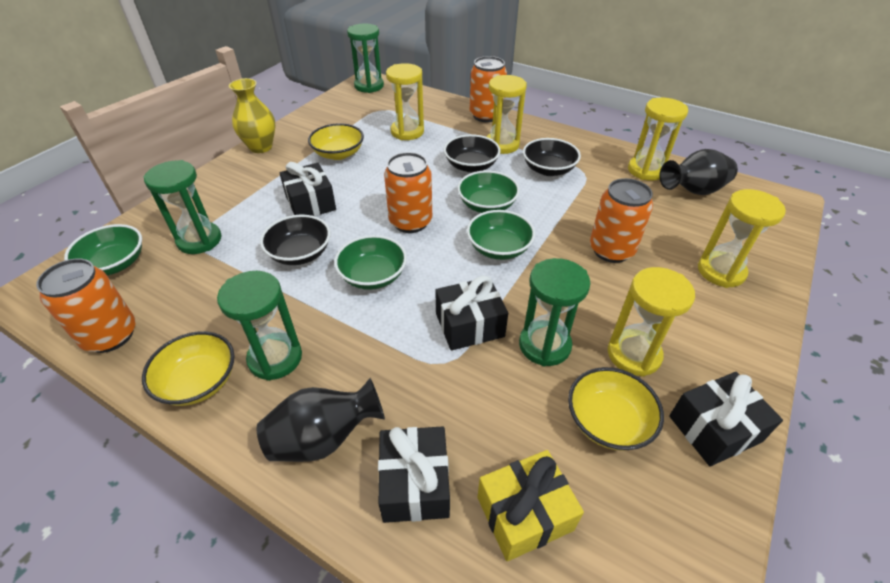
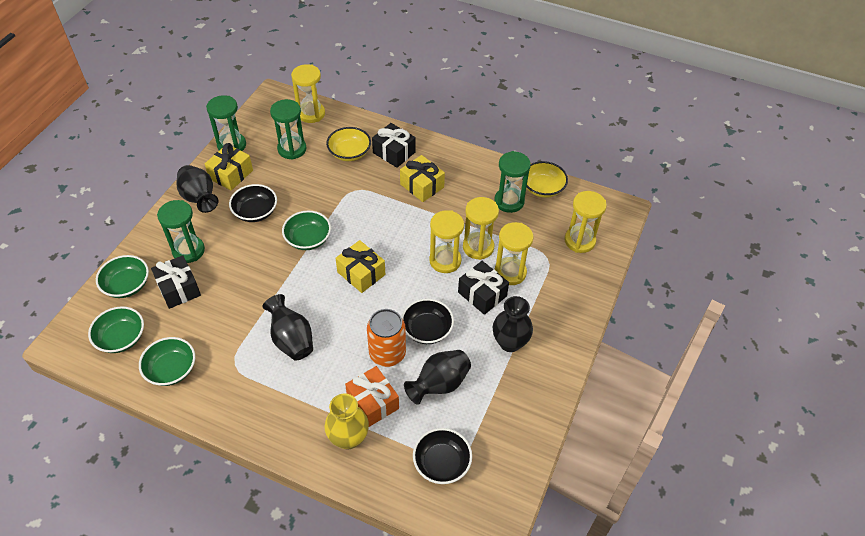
black gift: [280,162,336,216] [378,426,450,523] [435,276,508,350] [669,372,783,466] = 4 -> [151,255,201,309] [372,123,416,168] [458,261,509,315] = 3
black vase: [257,378,385,462] [659,149,738,195] = 2 -> [177,165,218,213] [262,294,313,361] [404,350,471,405] [493,296,533,352] = 4
orange can: [36,258,136,353] [384,152,432,233] [470,56,507,122] [590,178,653,263] = 4 -> [367,309,406,367] = 1
orange gift: none = 0 -> [345,366,399,427] = 1
yellow bowl: [142,331,235,406] [308,123,364,160] [568,367,664,451] = 3 -> [326,127,371,161] [522,161,568,198] = 2
yellow gift: [478,450,584,561] = 1 -> [205,143,253,190] [336,240,385,293] [400,155,445,202] = 3

